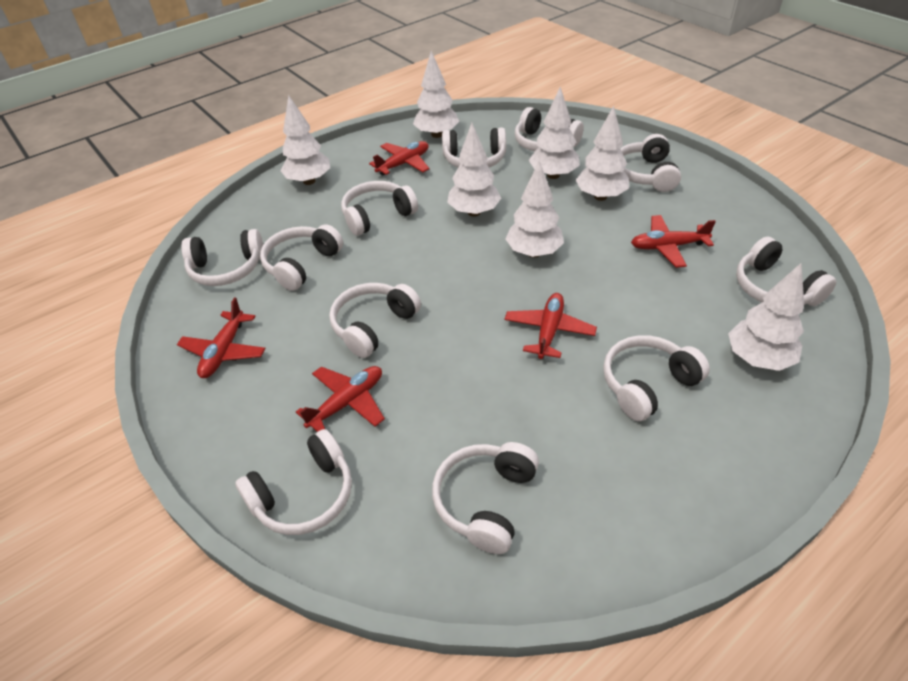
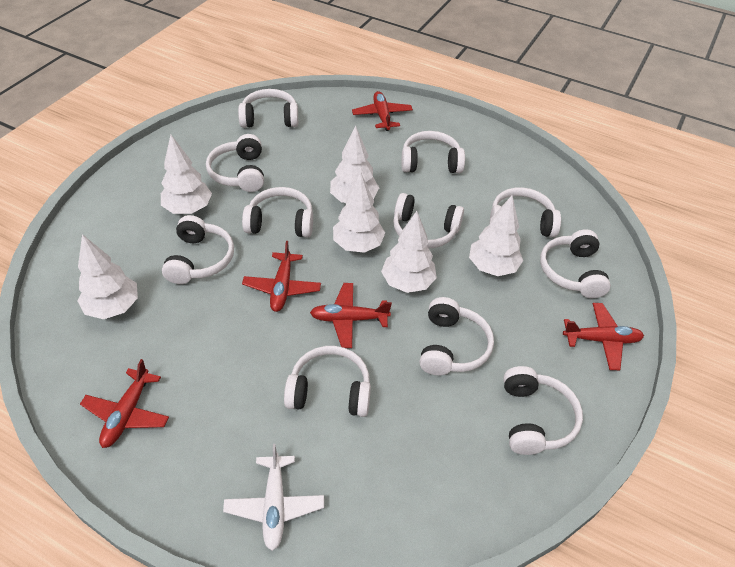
white plane: none = 0 -> [223,444,324,551] = 1
white tree: [280,95,330,185] [413,51,459,138] [447,123,501,217] [505,160,564,258] [529,87,580,179] [576,106,629,201] [728,263,804,371] = 7 -> [78,234,138,319] [161,135,212,214] [330,126,379,203] [333,172,385,253] [381,211,437,293] [469,196,523,276] = 6

